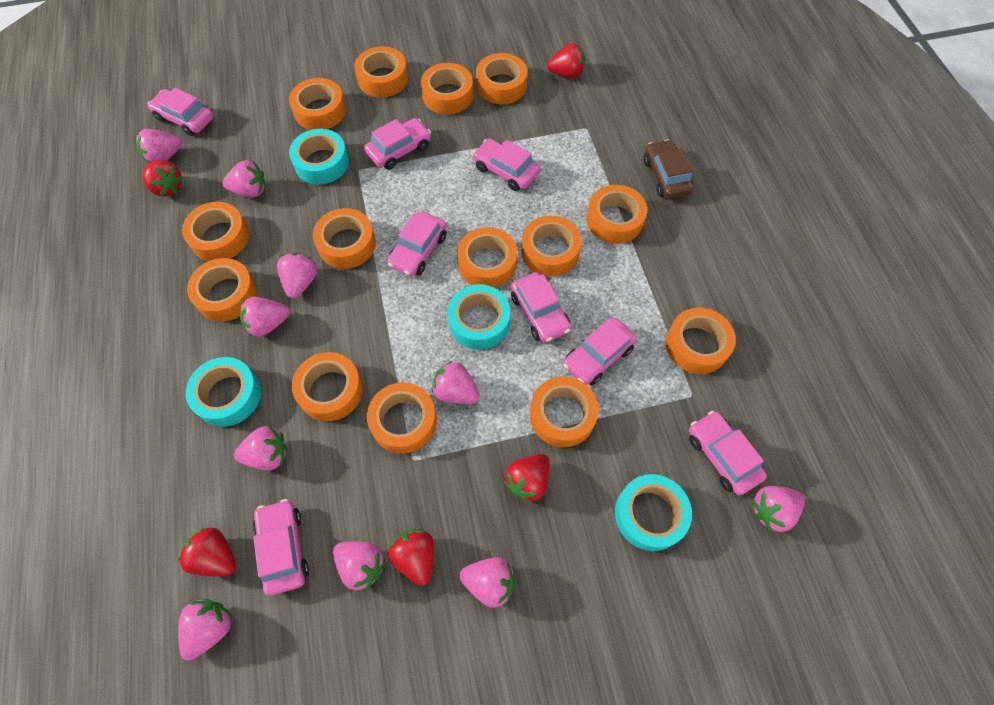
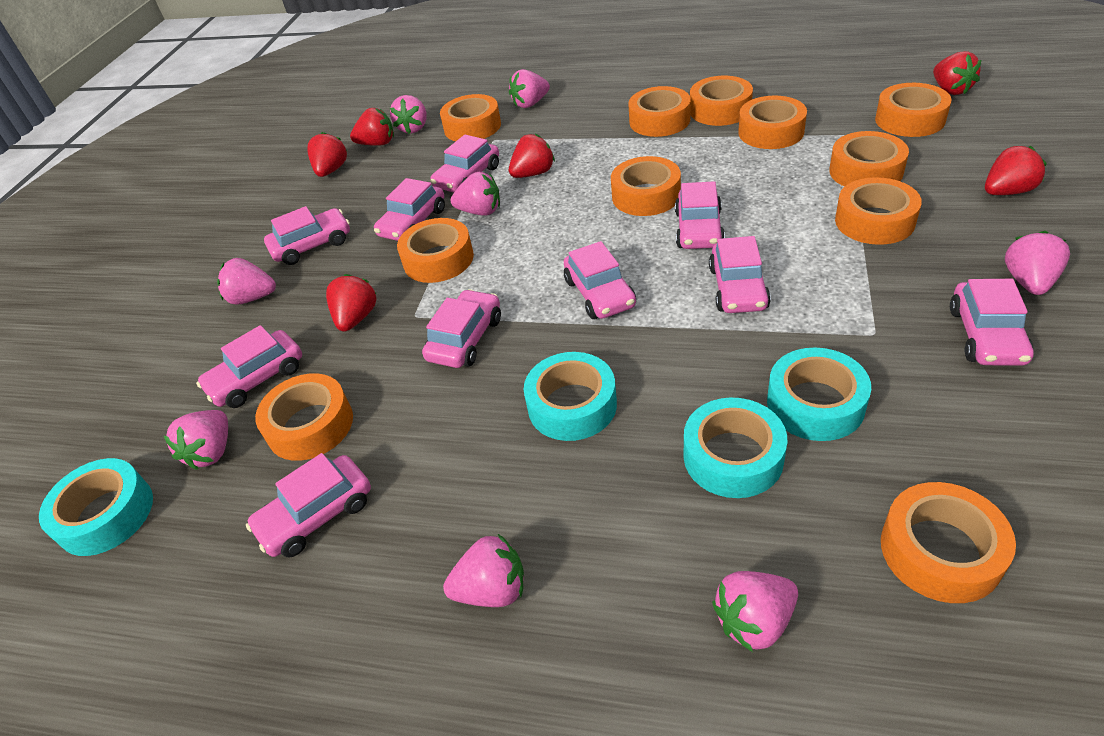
brown car: [644,139,694,199] = 1 -> none = 0
orange tape: [182,202,249,261] [187,258,257,322] [289,78,346,130] [292,352,363,421] [313,208,376,269] [354,46,408,98] [367,382,437,454] [421,63,473,115] [457,227,517,288] [476,53,527,104] [521,215,582,276] [530,377,599,447] [586,185,647,244] [666,308,736,374] = 14 -> [255,373,353,461] [397,218,474,283] [440,94,501,141] [611,156,681,216] [628,86,691,137] [690,76,753,126] [738,96,807,149] [829,131,909,187] [835,177,922,245] [875,83,951,137] [881,482,1016,603] = 11
pink car: [148,88,214,136] [253,499,309,596] [364,118,431,170] [387,212,447,277] [473,138,540,191] [511,272,571,343] [563,318,637,385] [689,411,767,495] = 8 -> [196,325,302,408] [246,453,371,557] [264,206,350,265] [374,178,445,241] [422,289,501,368] [430,135,499,193] [564,241,636,319] [675,181,725,249] [709,236,771,313] [950,279,1034,366] = 10
pink strawberry: [136,129,182,163] [178,599,233,660] [222,160,266,198] [234,426,287,470] [240,297,290,337] [277,253,317,299] [333,541,386,592] [431,360,480,404] [459,557,514,608] [752,486,805,533] = 10 -> [164,410,228,470] [217,258,276,305] [390,95,427,134] [443,534,524,607] [451,172,500,216] [509,69,550,108] [712,571,798,652] [1005,231,1070,295] = 8
red strawberry: [143,160,183,196] [177,528,236,576] [388,529,434,586] [504,454,550,504] [547,43,585,78] = 5 -> [307,132,347,177] [326,274,377,332] [350,108,394,146] [509,134,555,178] [933,51,981,95] [985,146,1047,195] = 6

